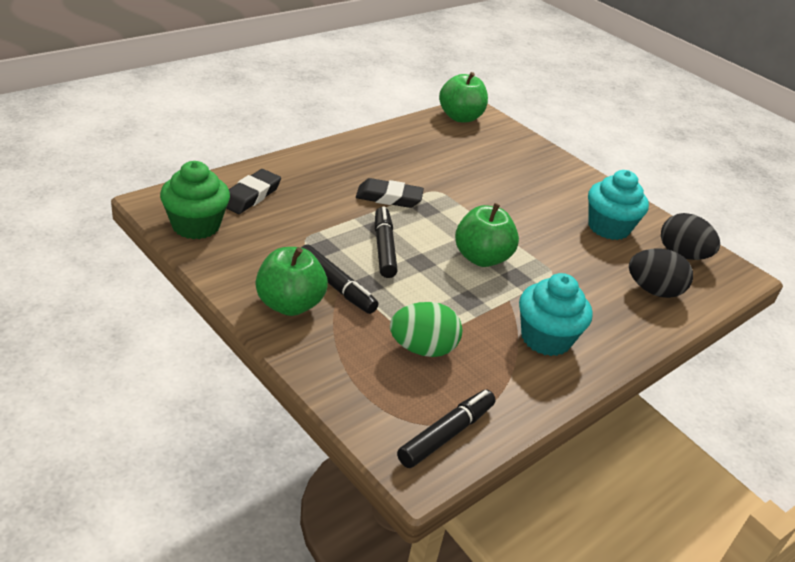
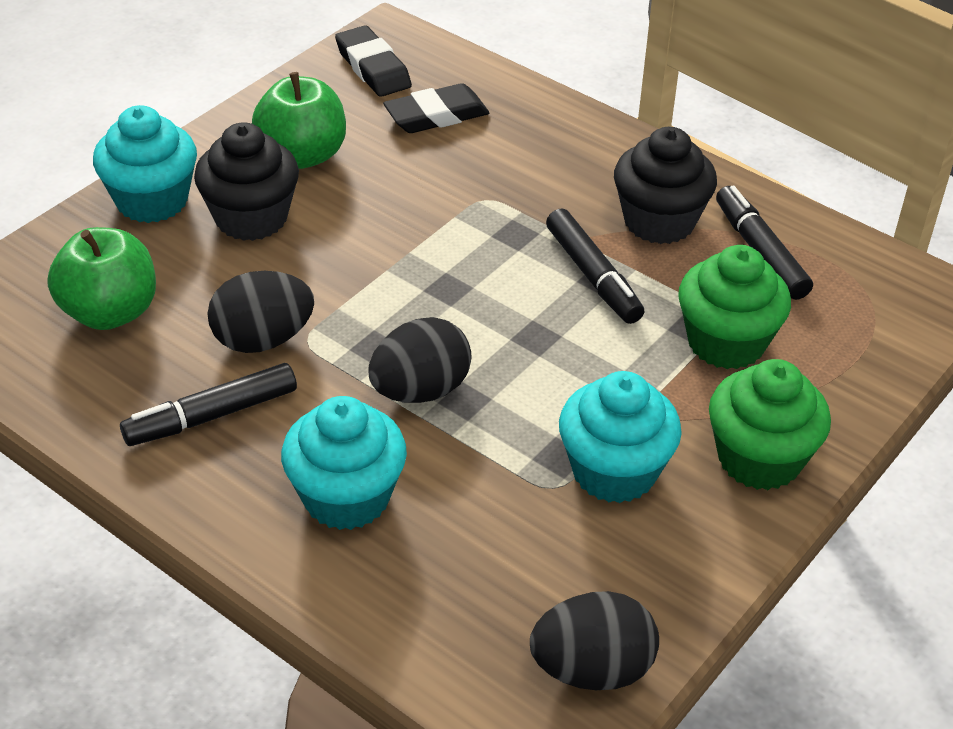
black cupcake: none = 0 -> [194,122,299,241] [614,127,717,244] = 2
black egg: [629,248,693,298] [661,213,720,260] = 2 -> [207,271,314,353] [368,317,471,403] [530,591,659,690] = 3
green apple: [255,247,328,316] [439,72,488,122] [455,203,519,267] = 3 -> [48,227,156,330] [252,72,346,169] = 2
green cupcake: [160,161,230,239] = 1 -> [678,245,791,369] [709,359,831,490] = 2
green egg: [390,302,462,357] = 1 -> none = 0
turquoise cupcake: [519,273,593,356] [588,170,649,240] = 2 -> [93,105,197,223] [281,396,407,530] [559,371,682,503] = 3

